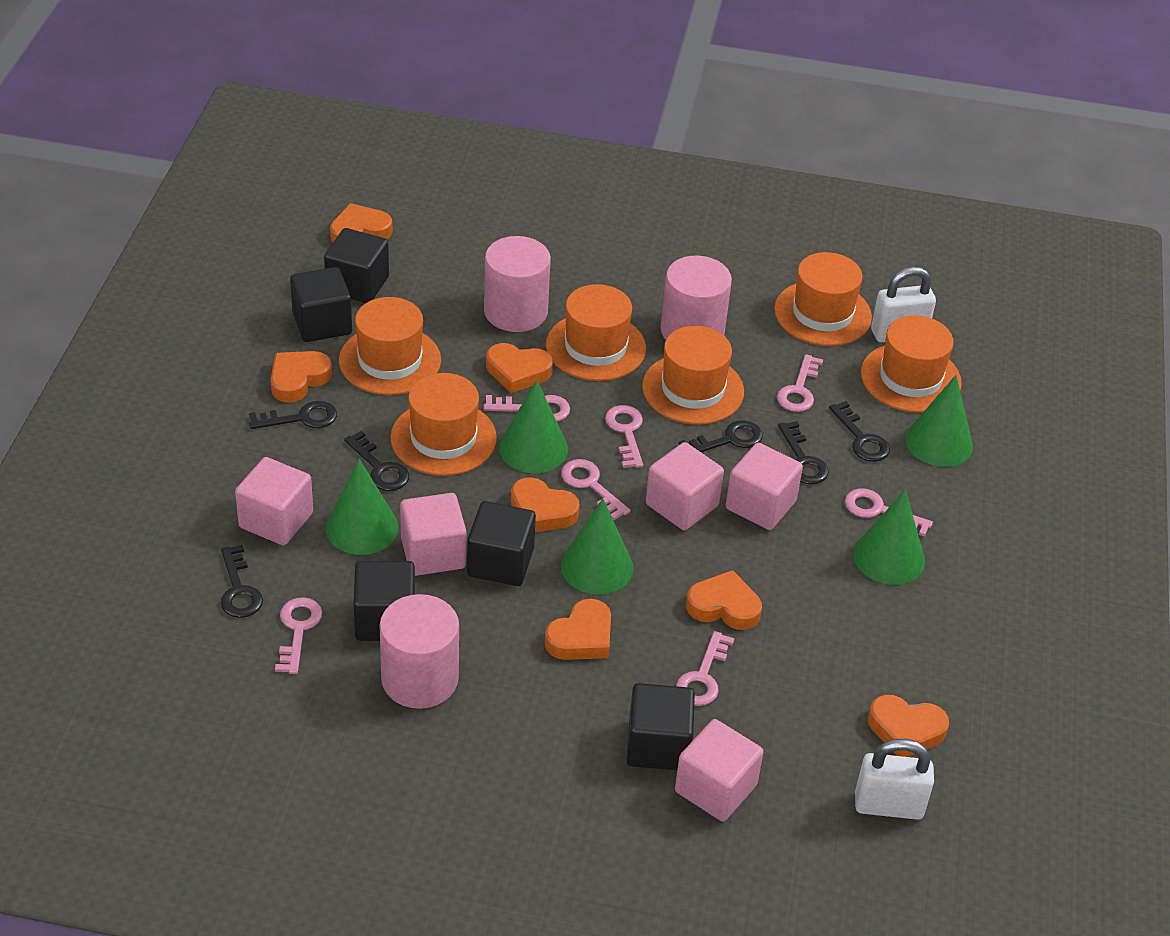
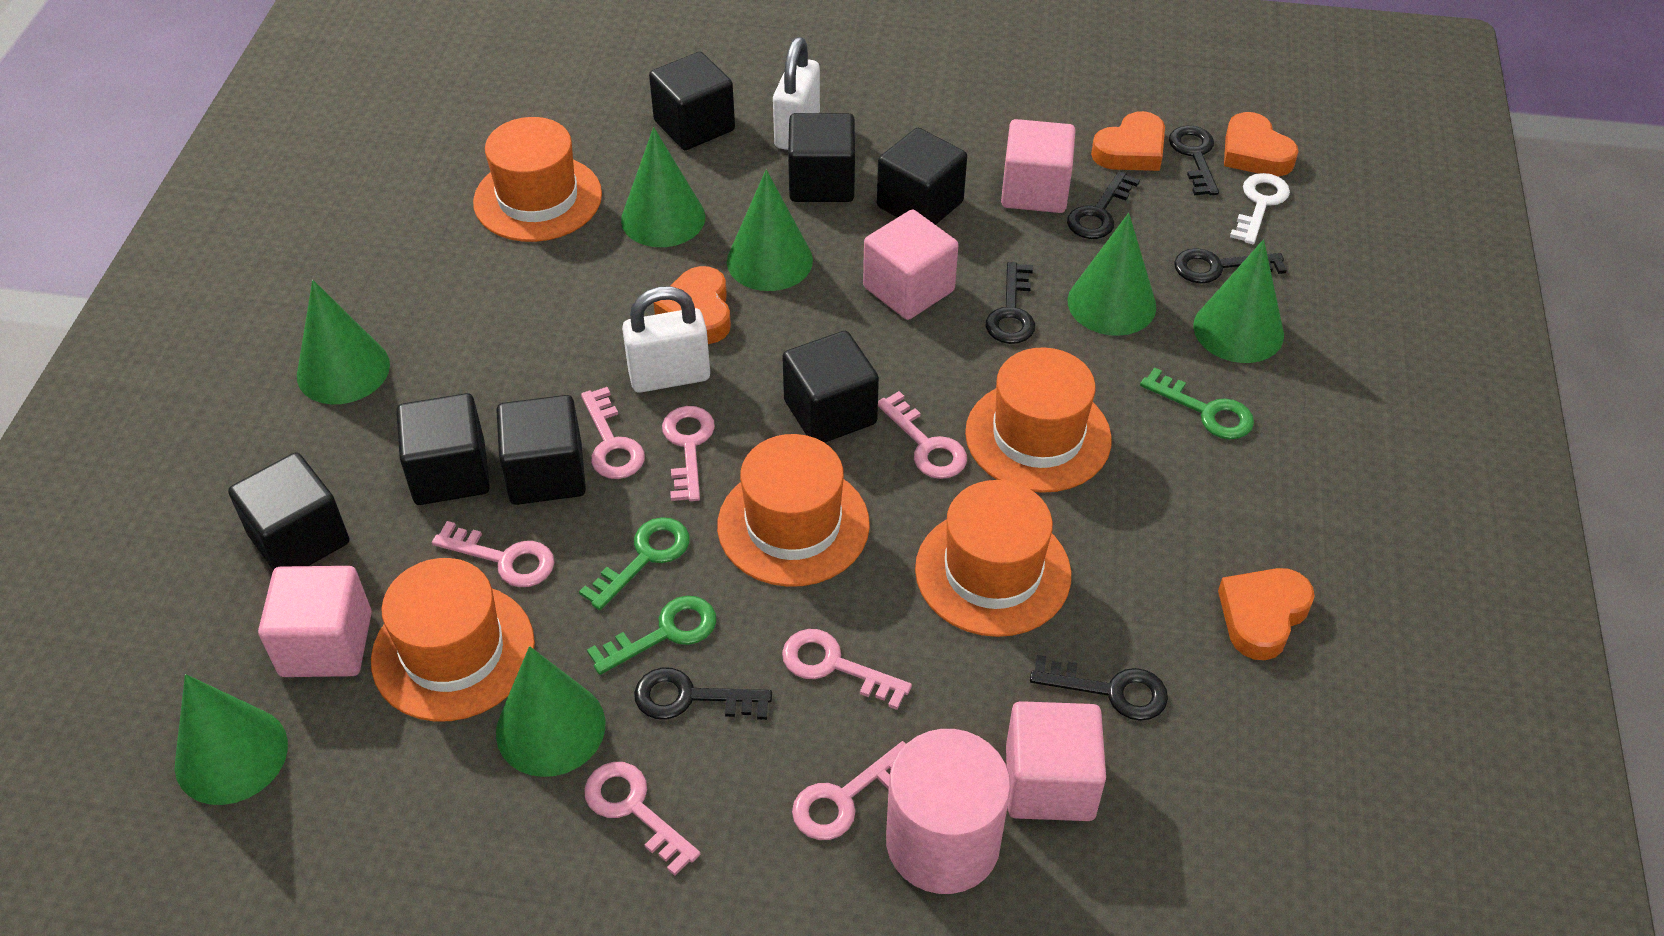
black cube: [290,267,352,342] [324,228,389,303] [353,561,415,641] [467,501,536,586] [627,683,695,770] = 5 -> [228,452,349,570] [396,393,490,505] [496,395,586,505] [649,52,735,150] [782,331,879,443] [788,113,855,202] [877,128,967,225] = 7
green cone: [326,459,398,555] [499,380,568,473] [561,498,633,594] [853,490,925,585] [905,375,973,467] = 5 -> [175,674,288,805] [297,280,390,404] [496,646,605,777] [621,127,705,247] [727,170,813,291] [1068,213,1156,336] [1193,239,1284,363] = 7
green key: none = 0 -> [579,517,690,610] [587,596,716,675] [1140,367,1254,440] = 3
orange hat: [339,297,441,395] [390,373,497,476] [546,284,646,381] [642,326,744,425] [774,252,872,346] [861,315,962,413] = 6 -> [371,558,535,722] [473,117,602,242] [717,434,870,587] [915,480,1071,637] [965,347,1112,493] = 5
orange heart: [271,351,332,403] [330,203,393,243] [486,343,553,393] [511,477,580,532] [545,599,611,660] [686,570,762,630] [868,695,949,757] = 7 -> [654,266,731,344] [1091,111,1165,171] [1218,568,1315,660] [1224,112,1298,176] = 4
pink cube: [235,457,313,545] [400,493,466,576] [646,442,724,530] [675,719,764,822] [726,443,803,530] = 5 -> [258,566,372,677] [863,210,958,320] [1001,119,1076,213] [1006,701,1106,821] = 4
pink cylinder: [379,594,459,709] [484,236,551,332] [661,256,732,340] = 3 -> [886,729,1011,894] = 1
white key: none = 0 -> [1230,173,1290,244] = 1

